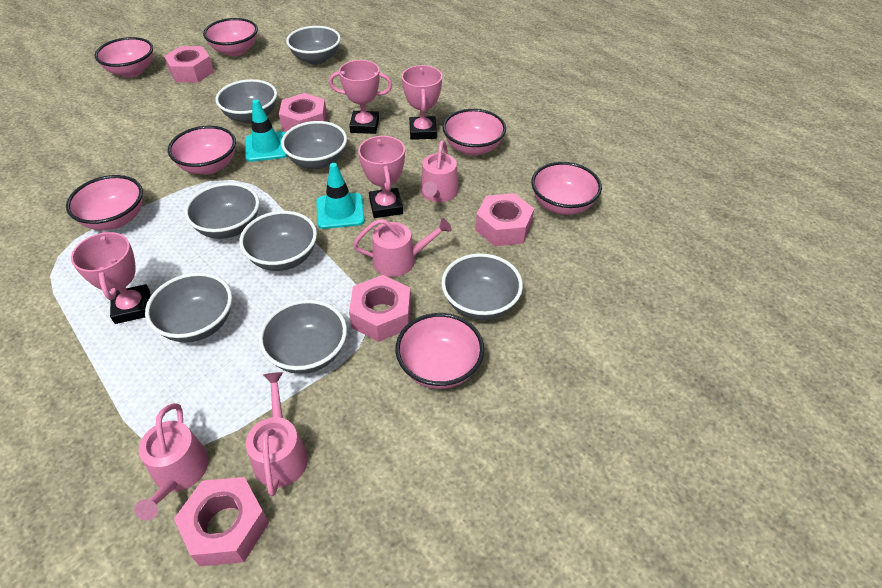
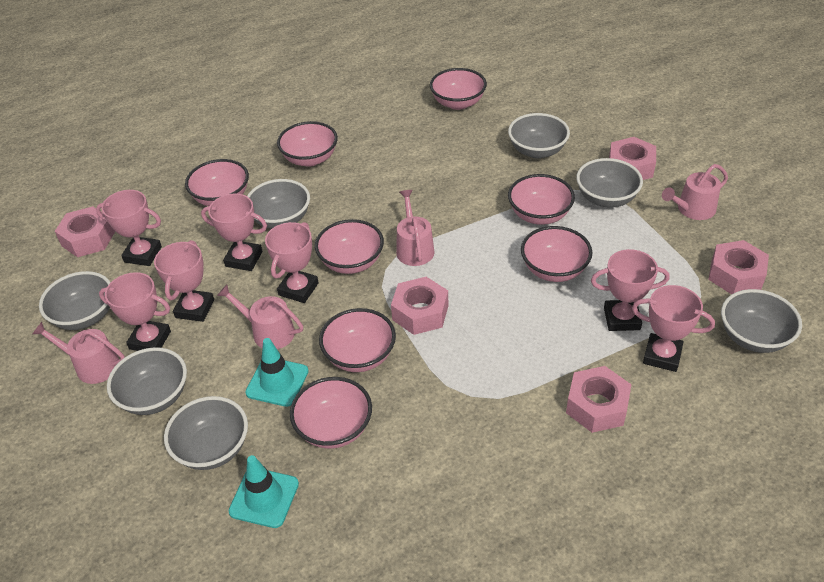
grey bowl: [145,272,232,342] [184,182,259,239] [215,79,277,124] [239,211,317,271] [259,300,347,374] [281,121,347,169] [286,26,341,65] [441,253,523,320] = 8 -> [39,271,111,330] [107,347,187,415] [164,396,248,470] [247,179,310,229] [508,113,570,158] [576,158,643,208] [721,289,802,353] = 7
pink bowl: [66,175,143,230] [95,37,153,77] [168,126,236,175] [203,18,258,56] [395,313,484,389] [442,109,506,156] [531,162,602,215] = 7 -> [185,159,249,206] [277,121,338,167] [290,377,372,449] [315,219,384,274] [319,308,396,372] [430,68,487,110] [508,174,575,225] [521,226,593,282] = 8
pink trophy: [71,231,150,324] [329,60,392,134] [358,136,405,218] [402,65,442,140] = 4 -> [96,190,162,266] [99,272,171,351] [154,240,214,322] [201,193,267,271] [265,222,319,303] [591,249,670,331] [632,285,715,372] = 7

